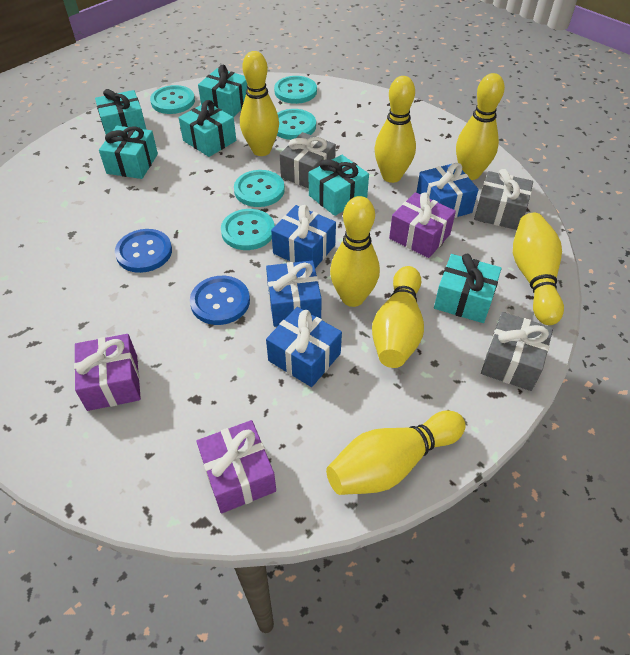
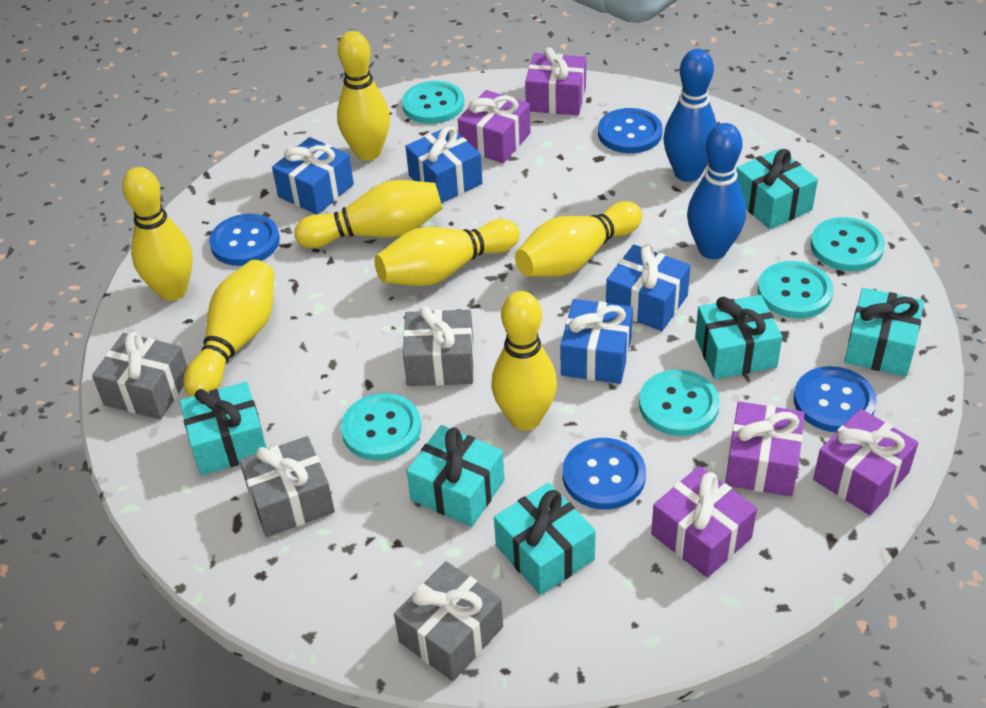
blue bowling pin: none = 0 -> [663,49,717,182] [687,123,746,259] = 2
blue button: [115,229,172,273] [190,276,250,325] = 2 -> [209,214,280,266] [562,438,646,510] [598,108,663,153] [794,366,877,432] = 4
grey gift: [280,132,336,188] [474,169,533,230] [481,312,553,391] = 3 -> [92,332,187,419] [239,436,335,537] [394,561,503,681] [403,306,474,386] = 4
purple gift: [74,334,141,411] [196,420,276,514] [389,192,456,258] = 3 -> [458,90,531,163] [525,47,586,115] [651,466,757,578] [725,402,805,496] [813,408,918,515] = 5

